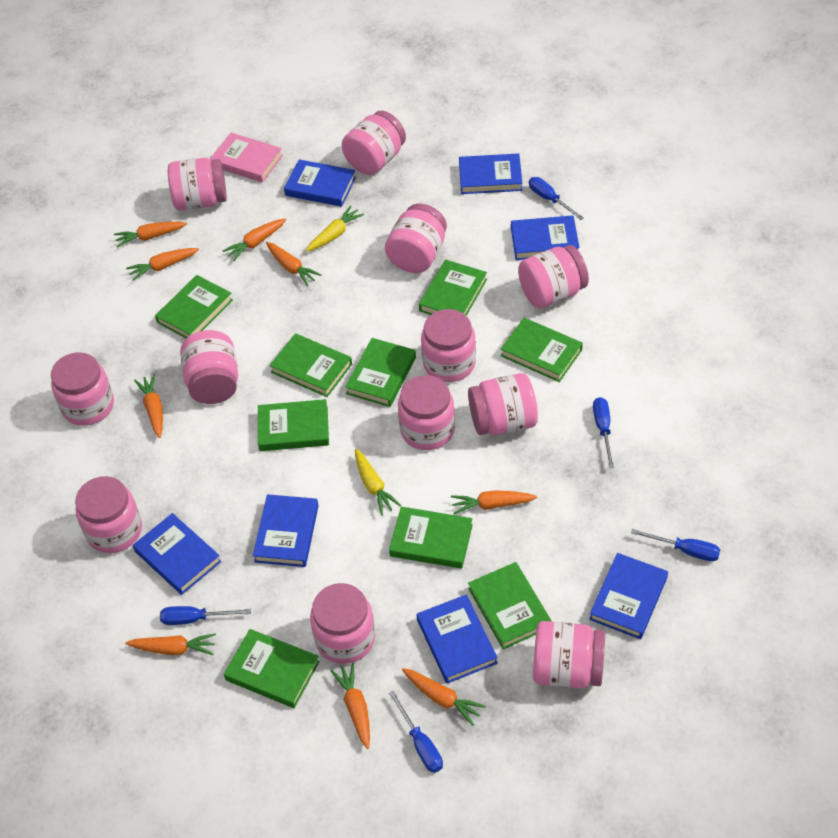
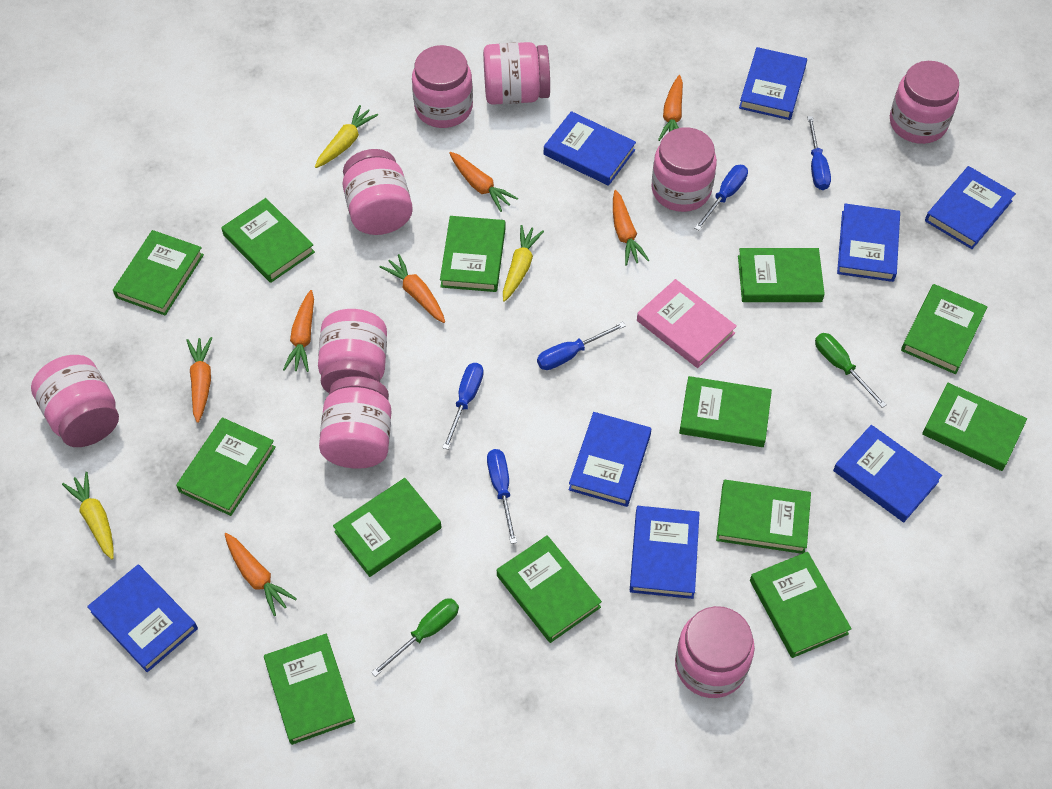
blue book: [133,513,221,595] [253,494,319,567] [284,159,356,207] [417,595,498,684] [459,153,522,194] [511,215,580,260] [589,553,668,639] = 7 -> [87,565,198,672] [544,111,636,186] [569,412,651,507] [630,506,700,599] [739,47,807,120] [833,425,942,522] [837,204,900,282] [925,166,1016,249] = 8
green book: [155,275,233,338] [224,629,319,708] [258,399,329,451] [269,333,352,397] [345,338,416,407] [389,507,473,569] [419,260,487,316] [468,562,552,649] [501,318,583,382] = 9 -> [113,230,204,315] [176,417,276,516] [221,198,315,283] [264,634,355,745] [333,478,442,577] [440,216,506,292] [497,535,602,643] [679,376,772,447] [716,480,811,554] [738,248,825,302] [750,552,852,658] [901,284,988,374] [922,383,1027,471] = 13
green screwdriver: none = 0 -> [371,598,459,677] [815,333,887,408] = 2
orange carrot: [114,222,187,247] [125,633,216,655] [126,248,199,281] [134,374,163,438] [223,218,286,261] [266,242,322,286] [330,663,370,749] [402,668,486,726] [451,490,537,514] = 9 -> [186,337,212,423] [225,533,297,616] [283,290,314,372] [379,254,445,323] [450,152,518,212] [613,190,649,266] [658,75,683,141] = 7
pink jar: [51,352,114,426] [75,476,142,553] [168,158,227,210] [180,330,238,404] [310,583,375,664] [342,111,406,175] [385,204,447,273] [398,375,455,450] [421,309,476,382] [468,373,538,435] [518,245,589,309] [533,621,605,688] = 12 -> [31,355,119,447] [318,309,387,393] [319,376,392,469] [343,149,413,235] [412,45,473,128] [483,42,550,105] [651,127,717,212] [675,606,755,698] [890,61,959,144] = 9
yellow carrot: [306,206,364,252] [355,449,401,515] = 2 -> [62,472,114,559] [315,105,378,168] [503,225,544,302] = 3

